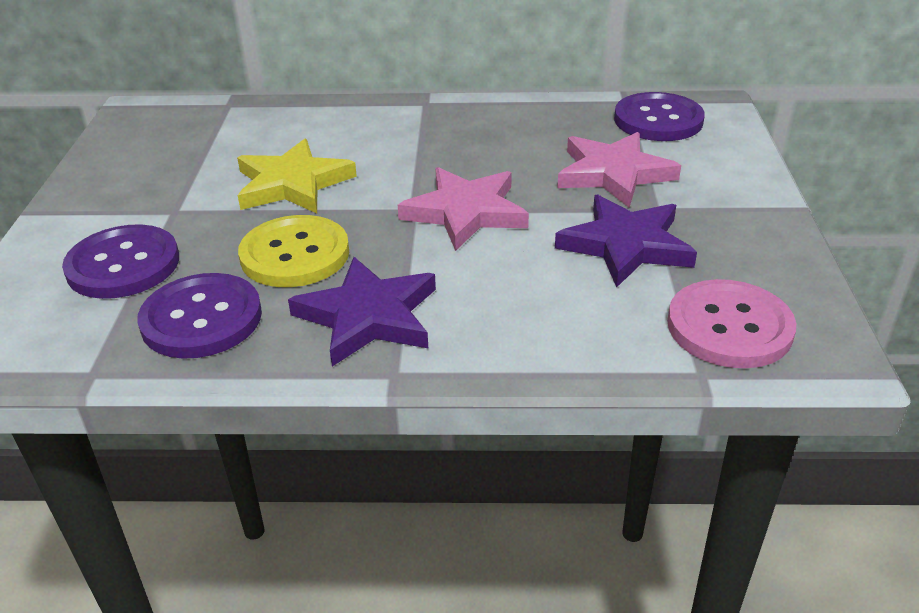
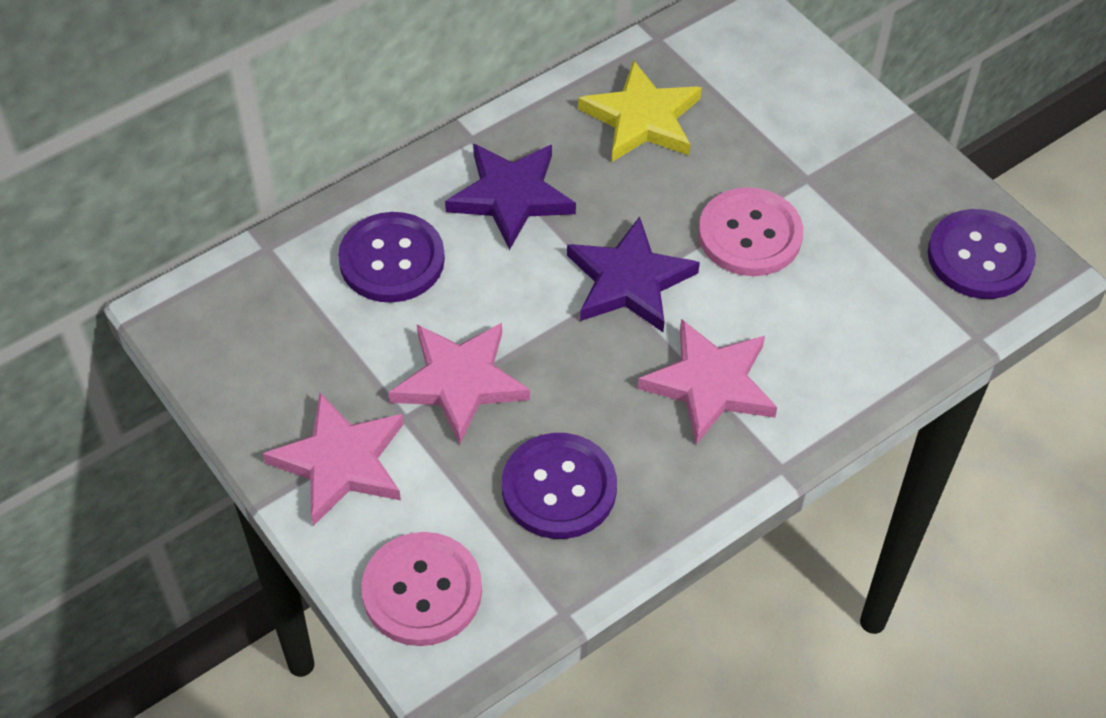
pink button: [667,279,796,368] = 1 -> [361,532,482,646] [698,187,803,276] = 2
pink star: [398,167,529,251] [557,132,681,208] = 2 -> [263,393,404,526] [388,323,530,444] [638,319,777,445] = 3
yellow button: [238,215,349,287] = 1 -> none = 0

